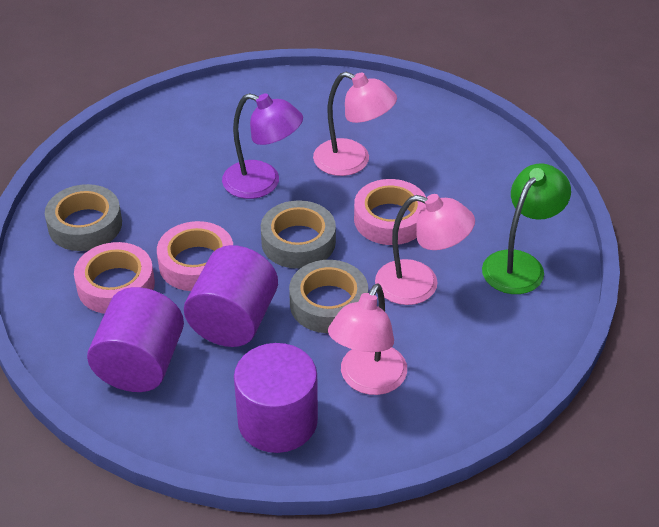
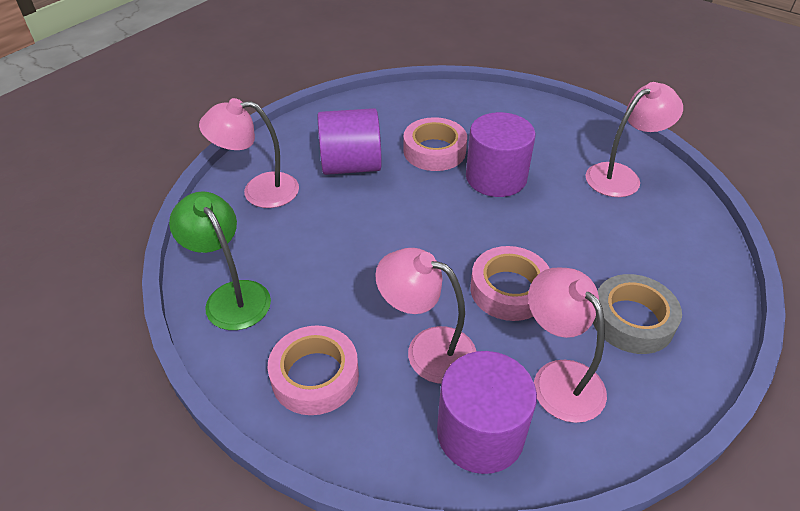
grey tape: [45,184,122,251] [261,200,336,269] [289,260,368,333] = 3 -> [593,274,682,354] = 1
pink lamp: [313,72,397,176] [328,283,407,395] [375,194,475,305] = 3 -> [199,98,299,208] [375,248,476,384] [528,267,607,423] [586,82,683,197] = 4
purple lamp: [222,93,303,199] = 1 -> none = 0

